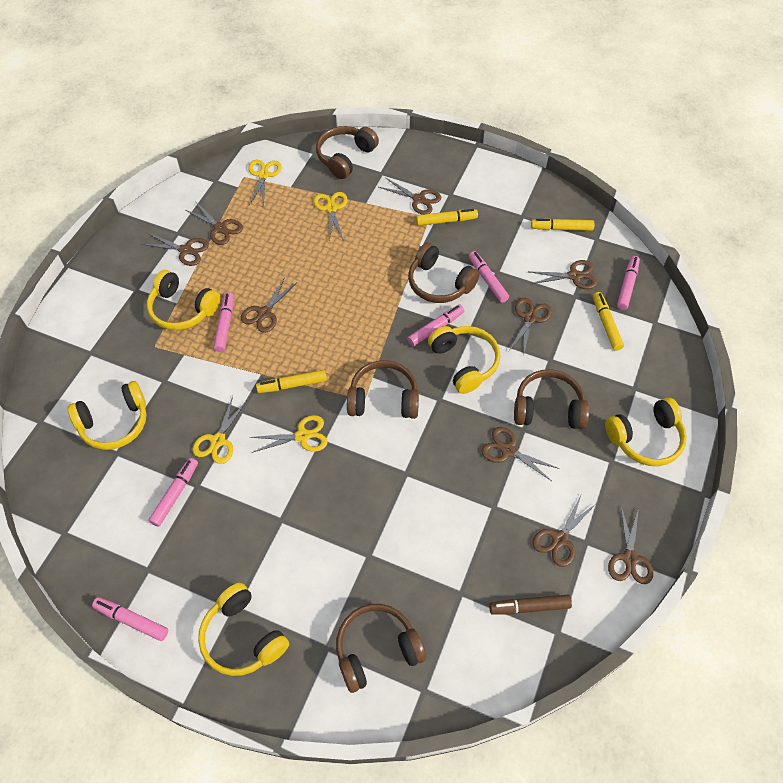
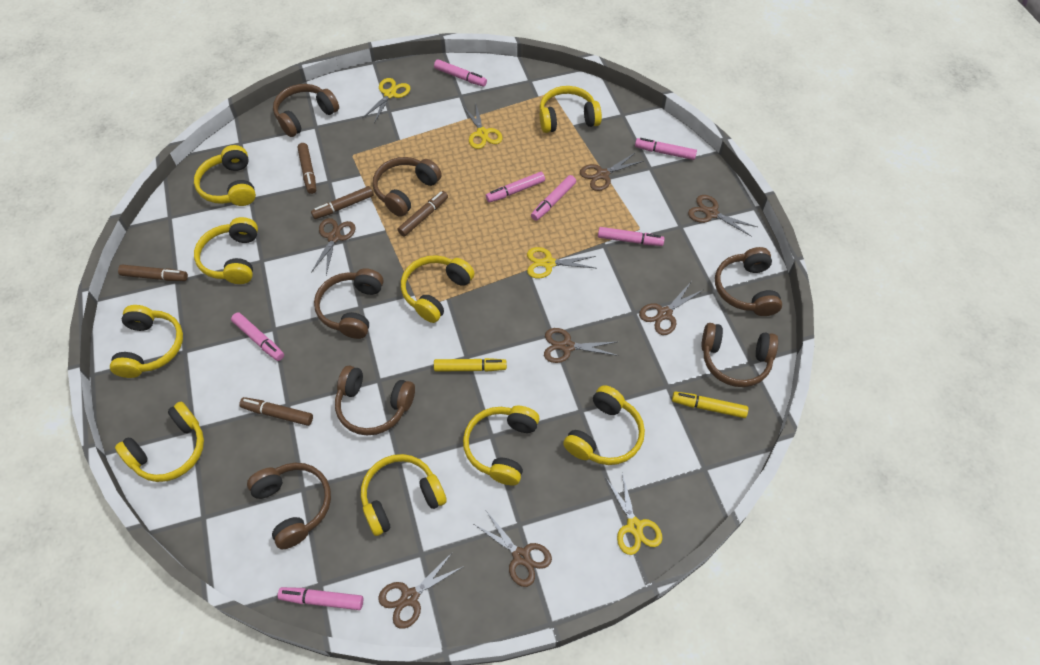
brown headphones: [316,126,379,179] [336,604,426,693] [347,360,419,419] [408,243,480,303] [514,369,589,429] = 5 -> [247,463,331,549] [273,84,339,137] [314,268,383,339] [335,365,415,435] [373,157,442,217] [701,323,778,387] [715,247,782,316] = 7
brown marker: [489,595,572,615] = 1 -> [118,265,188,281] [239,397,313,426] [297,143,316,194] [311,186,373,219] [397,191,448,237] = 5
brown scissors: [142,233,209,266] [186,201,243,245] [241,277,296,333] [379,177,441,215] [481,427,560,481] [509,298,552,357] [528,260,597,289] [533,496,597,567] [608,507,653,584] = 9 -> [311,218,355,275] [378,552,464,629] [474,511,552,587] [544,328,619,363] [580,152,644,191] [639,282,703,335] [688,195,757,237] = 7
pink marker: [92,597,168,641] [148,458,198,527] [213,292,234,352] [407,304,464,347] [469,251,509,303] [617,256,640,310] = 6 -> [231,312,284,361] [278,587,363,610] [434,59,487,87] [486,172,545,203] [531,175,576,221] [598,227,665,246] [635,138,697,160] = 7
yellow headphones: [68,381,147,450] [147,270,221,330] [198,583,289,676] [428,326,501,394] [605,397,687,466] = 5 -> [110,305,183,378] [115,402,204,482] [194,145,256,206] [194,217,258,284] [361,454,447,536] [401,255,475,323] [463,406,539,485] [540,86,602,133] [563,385,645,465] = 9
yellow marker: [256,370,327,393] [416,209,478,226] [531,219,594,231] [593,292,624,351] = 4 -> [434,358,507,372] [672,392,748,418] = 2

